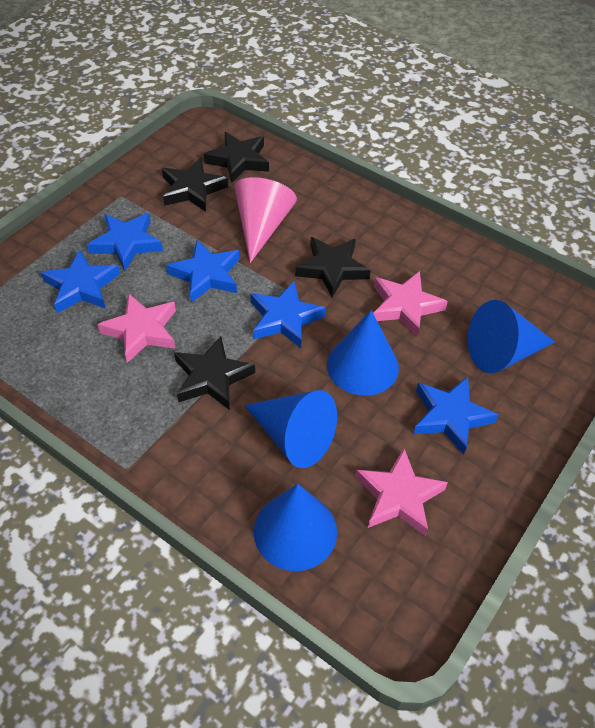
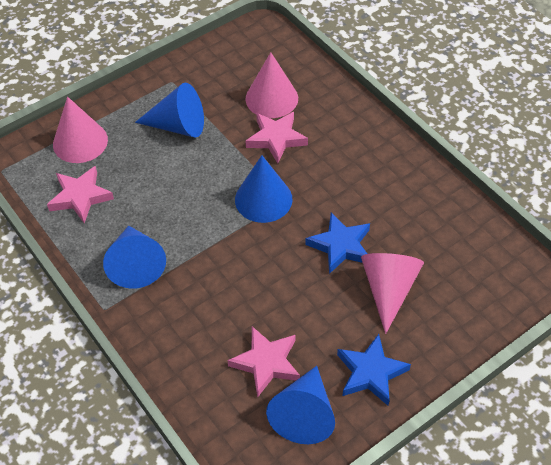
black star: [162,158,228,212] [174,336,255,410] [204,132,269,183] [295,237,371,298] = 4 -> none = 0
blue star: [41,250,120,313] [87,213,163,271] [166,240,240,303] [250,281,326,348] [413,377,499,455] = 5 -> [305,212,370,274] [337,334,411,406] = 2
pink cone: [234,177,297,263] = 1 -> [53,97,108,163] [246,52,298,118] [361,253,424,334] = 3

